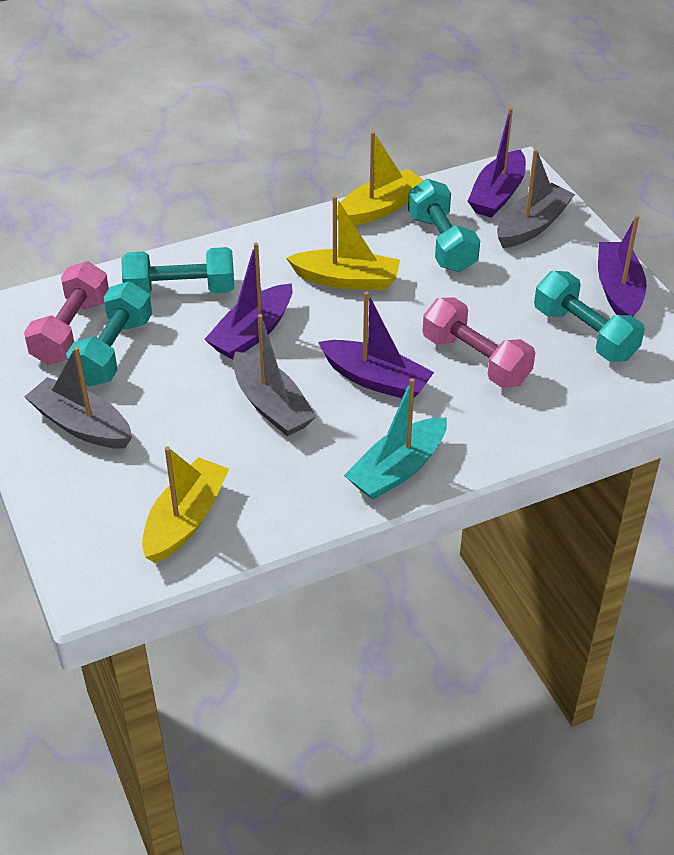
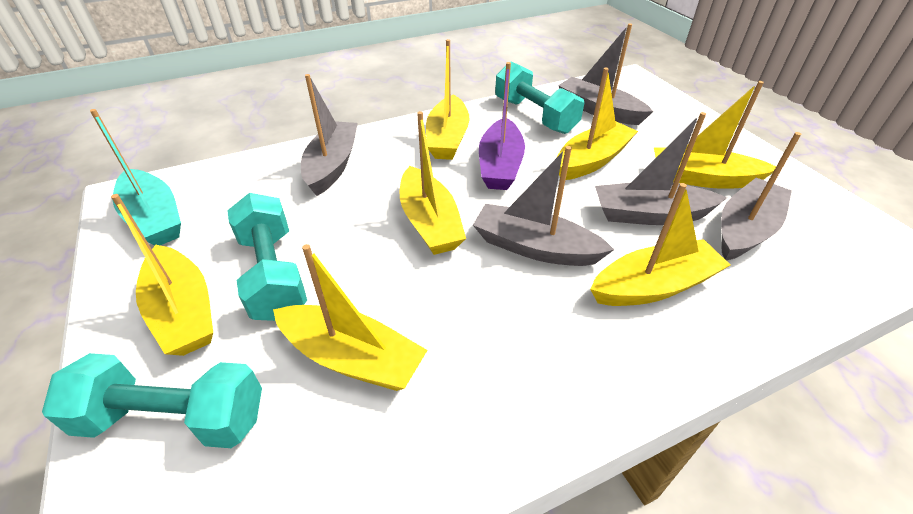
grey boat: [25,347,132,449] [233,314,317,436] [497,149,575,248] = 3 -> [301,74,358,196] [473,146,614,266] [558,23,653,125] [595,112,727,225] [721,132,801,260] = 5
pink dumbbell: [24,261,109,365] [423,297,535,388] = 2 -> none = 0
purple boat: [204,243,292,360] [318,291,434,398] [468,107,526,218] [598,215,647,317] = 4 -> [479,62,525,190] = 1
turquoise dumbbell: [66,281,152,387] [121,247,234,294] [408,179,480,272] [534,271,645,362] = 4 -> [42,353,262,448] [227,193,307,321] [495,61,584,134] = 3
yellow boat: [142,447,229,563] [286,196,400,290] [337,131,424,226] = 3 -> [111,194,213,356] [273,244,428,391] [400,111,466,255] [426,39,469,160] [557,68,638,180] [590,183,730,306] [654,81,776,189] = 7

